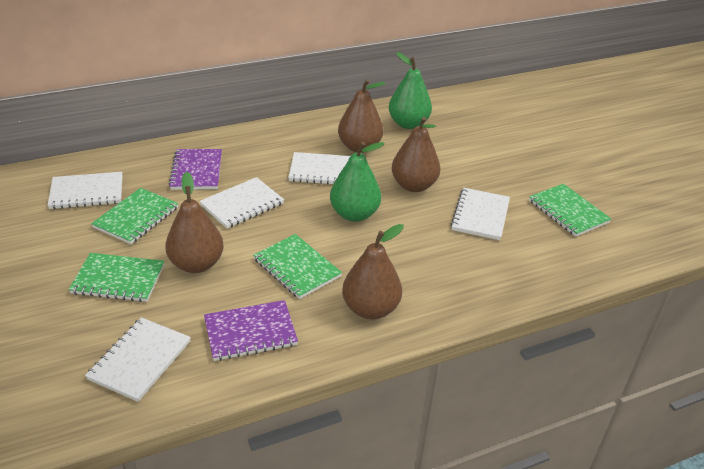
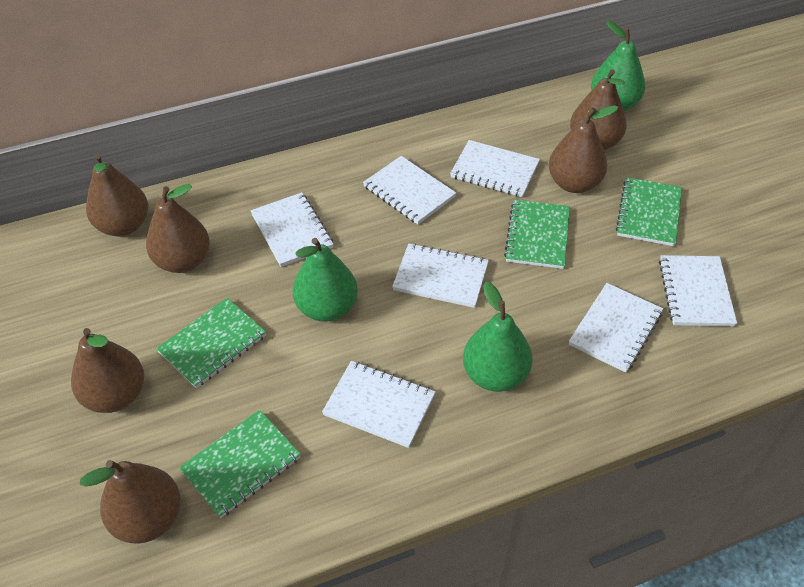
brown pear: [165,172,224,273] [338,79,385,153] [342,224,404,319] [391,117,440,192] = 4 -> [71,328,144,413] [80,460,181,544] [86,154,148,237] [146,184,210,273] [548,105,618,193] [570,69,627,150] = 6
green pear: [330,142,385,222] [389,52,432,129] = 2 -> [292,238,358,322] [463,282,533,392] [591,21,645,111] = 3
purple notebook: [168,149,222,190] [204,300,298,361] = 2 -> none = 0
white notebook: [48,172,123,209] [85,317,191,402] [200,177,284,229] [288,152,350,184] [451,188,510,240] = 5 -> [250,192,334,267] [322,361,435,448] [363,156,456,224] [392,243,489,308] [450,140,540,197] [569,283,663,373] [659,255,737,326] = 7

